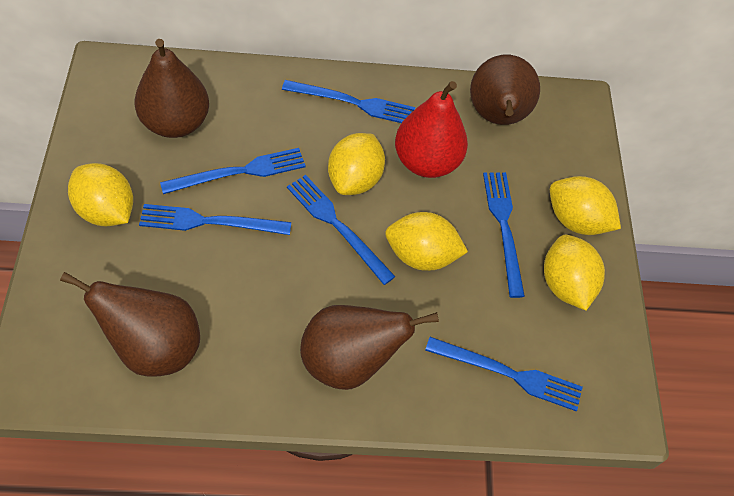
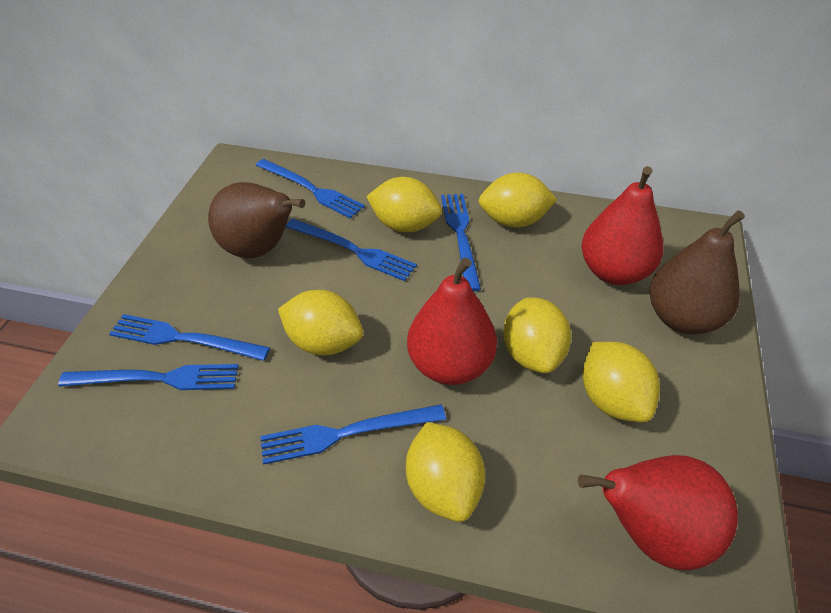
brown pear: [60,272,200,377] [135,39,209,138] [300,305,439,390] [470,55,540,125] = 4 -> [208,182,305,258] [649,210,745,334] = 2
red pear: [395,81,468,178] = 1 -> [407,258,497,385] [578,455,738,570] [582,166,663,285] = 3
yellow lemon: [68,163,133,226] [328,133,385,195] [385,212,468,271] [544,235,605,310] [550,176,621,235] = 5 -> [278,290,363,356] [366,177,442,232] [406,422,485,522] [479,172,557,228] [503,298,571,373] [582,342,660,422] = 6

